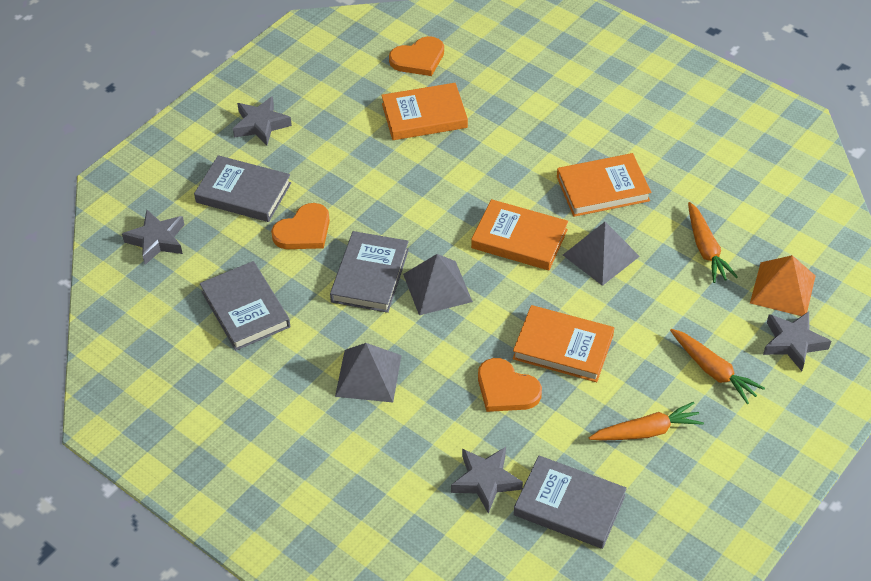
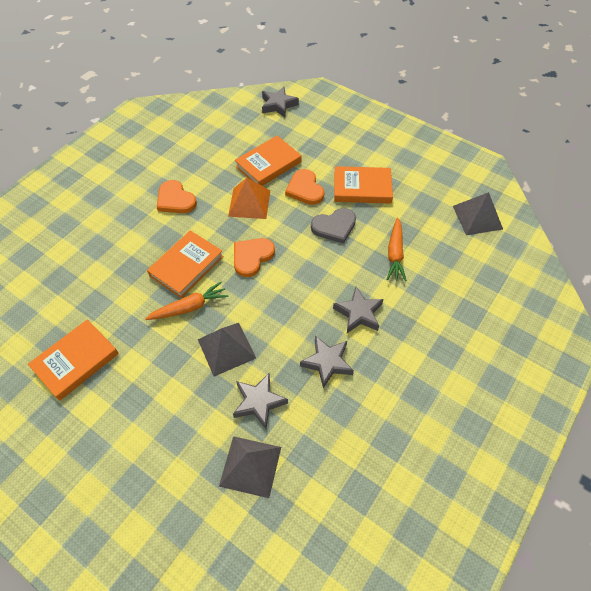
grey book: [194,155,291,222] [200,261,290,351] [330,231,409,313] [514,455,627,549] = 4 -> none = 0
grey heart: none = 0 -> [311,208,356,244] = 1
orange carrot: [589,402,704,441] [670,329,765,404] [688,202,738,283] = 3 -> [145,282,228,320] [387,217,407,281] = 2

